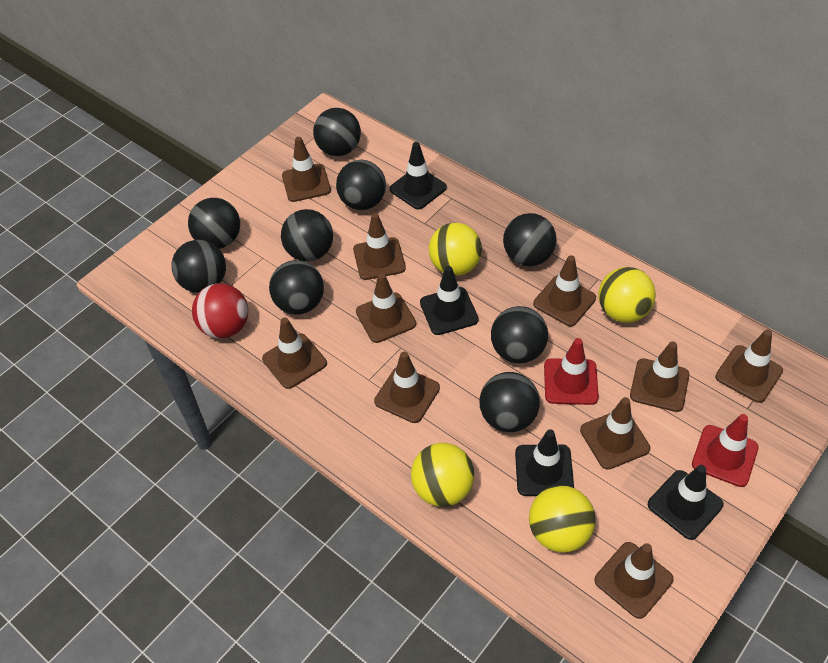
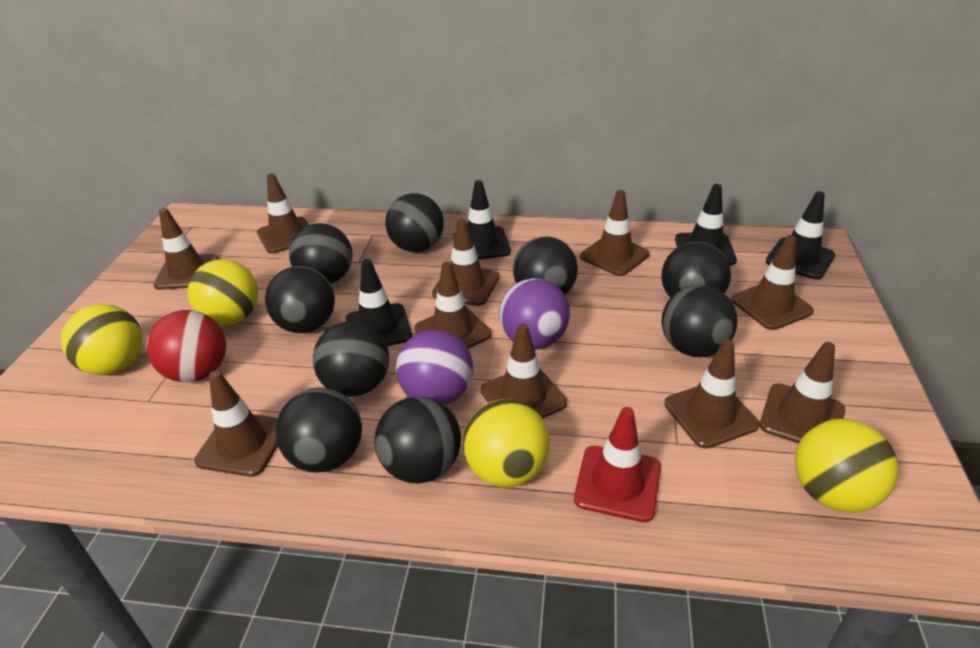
purple ball: none = 0 -> [396,330,473,405] [499,278,570,349] = 2
red traffic cone: [544,338,599,405] [692,414,759,487] = 2 -> [574,407,661,522] = 1

